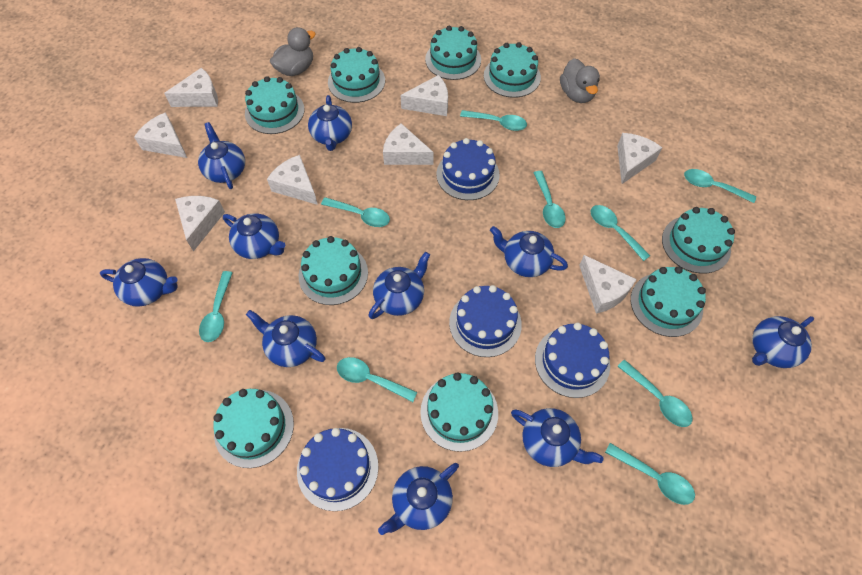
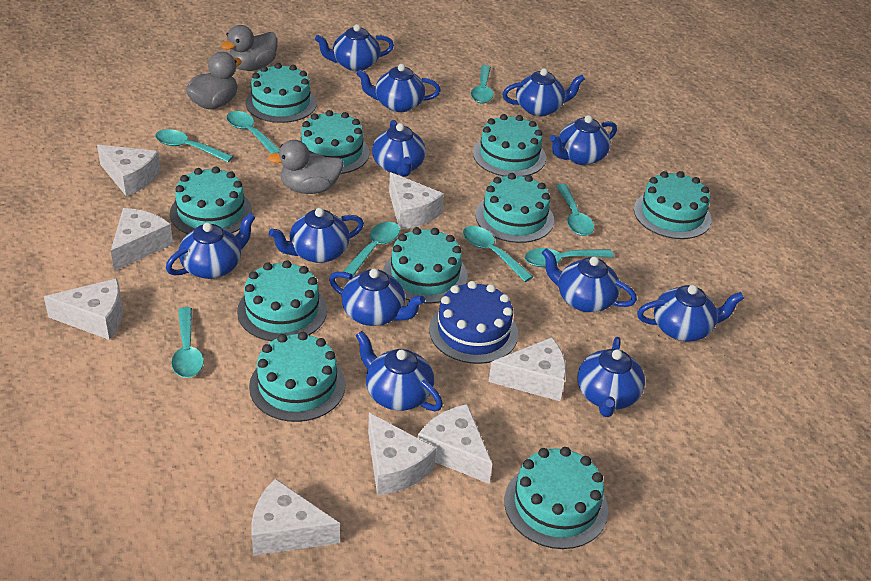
blue cake: [297,428,378,511] [436,138,500,200] [449,285,522,357] [535,323,610,398] = 4 -> [429,281,518,364] = 1
blue teapot: [100,258,178,307] [198,122,245,189] [223,213,285,259] [246,310,325,367] [308,95,352,151] [368,252,430,319] [378,463,459,535] [490,226,568,277] [511,408,604,467] [752,316,814,368] = 10 -> [166,213,256,279] [269,208,364,263] [315,24,394,71] [329,269,425,326] [356,64,441,112] [356,331,443,411] [372,120,426,177] [502,68,585,116] [542,248,637,312] [550,115,617,165] [577,337,645,417] [637,285,744,342] = 12
grey duck: [270,27,316,76] [560,58,600,103] = 2 -> [186,52,242,109] [221,25,278,71] [268,140,344,194] = 3
turquoise cake: [213,389,294,468] [245,76,305,134] [299,236,368,305] [328,47,385,103] [420,372,498,452] [425,25,481,80] [484,42,541,98] [631,266,706,337] [662,207,735,274] = 9 -> [170,167,252,234] [237,260,327,341] [246,63,317,123] [249,332,345,422] [300,110,370,174] [383,227,468,304] [473,114,546,177] [475,173,554,243] [504,447,608,549] [634,171,712,239] = 10
turquoise spoon: [199,271,233,342] [321,197,390,227] [337,357,418,402] [460,110,527,131] [534,171,566,228] [590,205,650,261] [605,443,695,505] [617,360,693,427] [684,169,756,203] = 9 -> [155,129,233,162] [171,307,204,378] [227,111,280,154] [343,222,400,280] [463,226,533,282] [471,65,494,103] [524,248,614,267] [556,184,594,236] = 8

